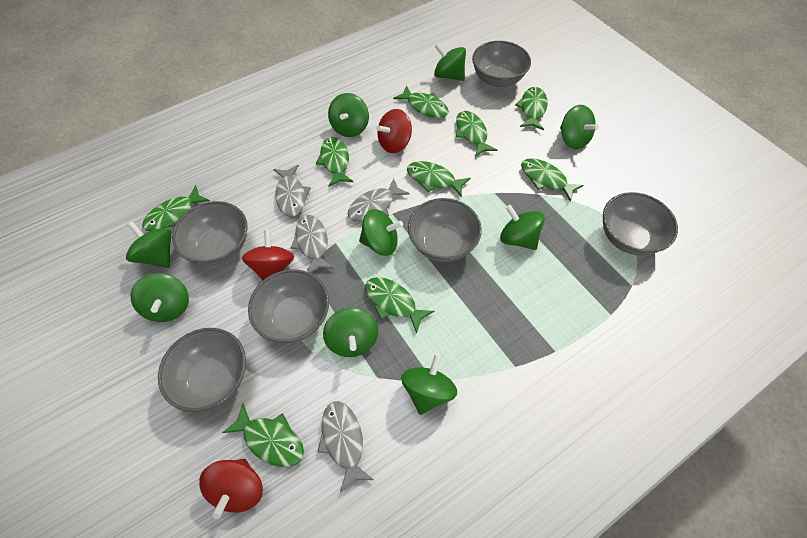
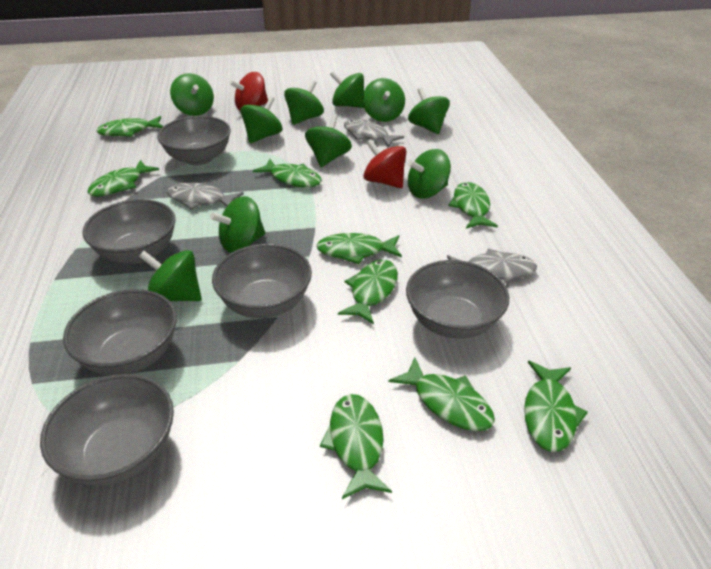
green spinning top: [126,221,172,268] [130,273,189,322] [323,308,378,357] [328,93,369,137] [359,209,403,256] [401,354,457,415] [434,44,466,81] [500,205,545,250] [560,105,599,149] = 9 -> [139,250,201,301] [170,73,214,116] [210,196,265,253] [240,96,282,143] [284,80,324,125] [305,115,352,167] [330,71,364,108] [362,78,405,122] [408,88,450,134] [408,149,451,198] = 10
grey fish: [273,165,311,217] [291,215,334,273] [318,401,374,493] [347,178,410,221] = 4 -> [167,183,244,210] [344,119,404,148] [447,249,537,280] = 3
red spinning top: [199,459,263,519] [242,230,294,280] [377,109,412,153] = 3 -> [229,72,268,111] [363,139,406,188] = 2

